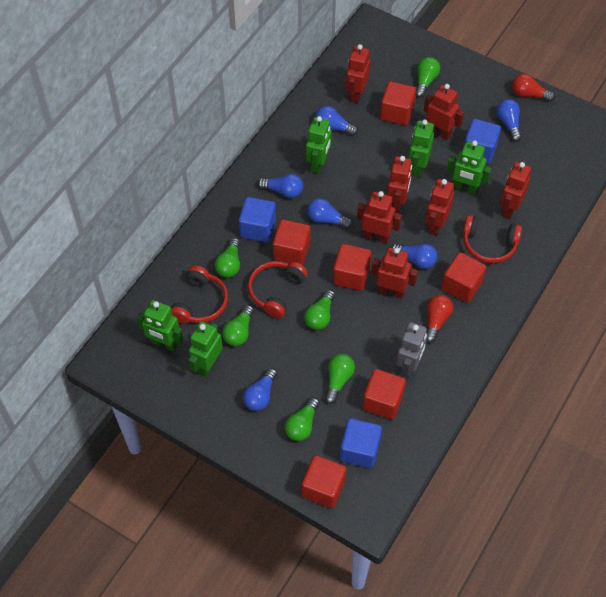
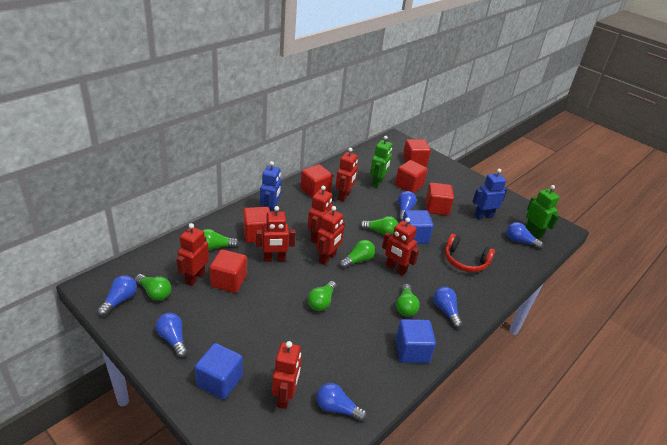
blue robot: none = 0 -> [260,161,282,212] [472,169,507,219] = 2
green robot: [137,300,183,352] [189,321,223,377] [306,116,332,174] [409,119,434,177] [447,140,492,194] = 5 -> [370,136,392,188] [525,185,560,239] = 2
grey robot: [396,322,427,378] = 1 -> none = 0
red headphones: [171,266,228,324] [248,261,308,319] [463,215,522,263] = 3 -> [445,234,495,272] = 1
red light bulb: [427,295,453,343] [512,74,555,102] = 2 -> none = 0

